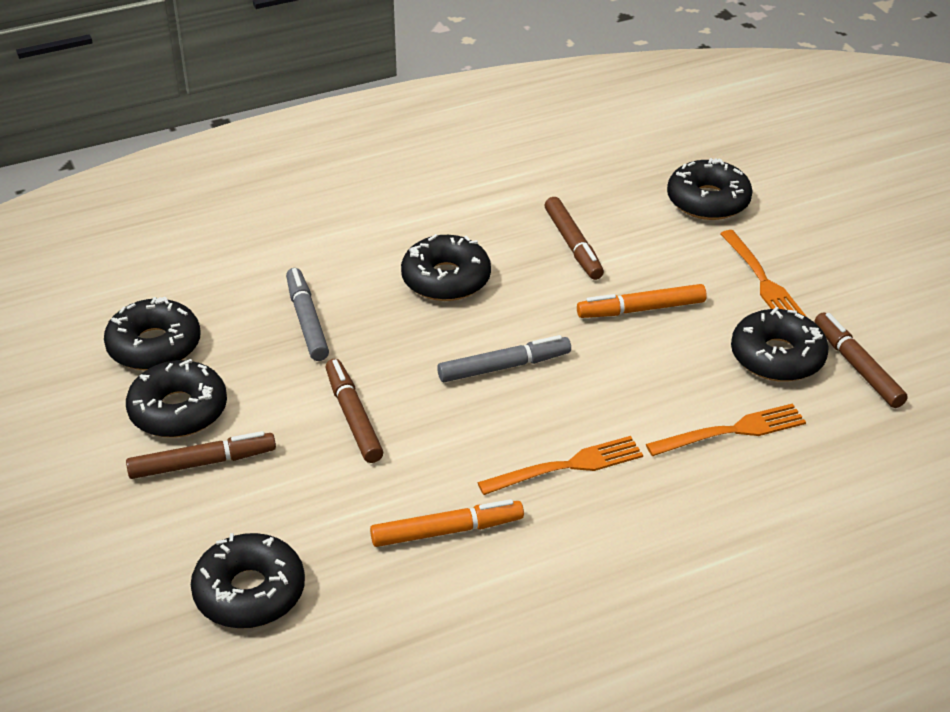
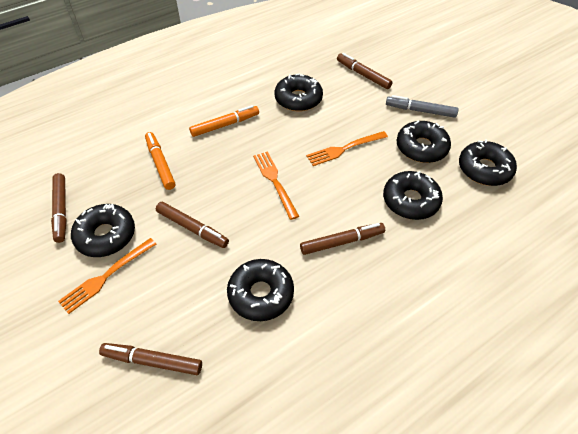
brown marker: [126,431,276,479] [325,359,383,463] [545,197,604,280] [815,312,908,408] = 4 -> [51,173,67,243] [99,343,202,375] [156,202,229,248] [300,223,385,255] [337,53,393,89] = 5
grey marker: [286,268,329,361] [437,335,571,382] = 2 -> [386,95,459,118] = 1

